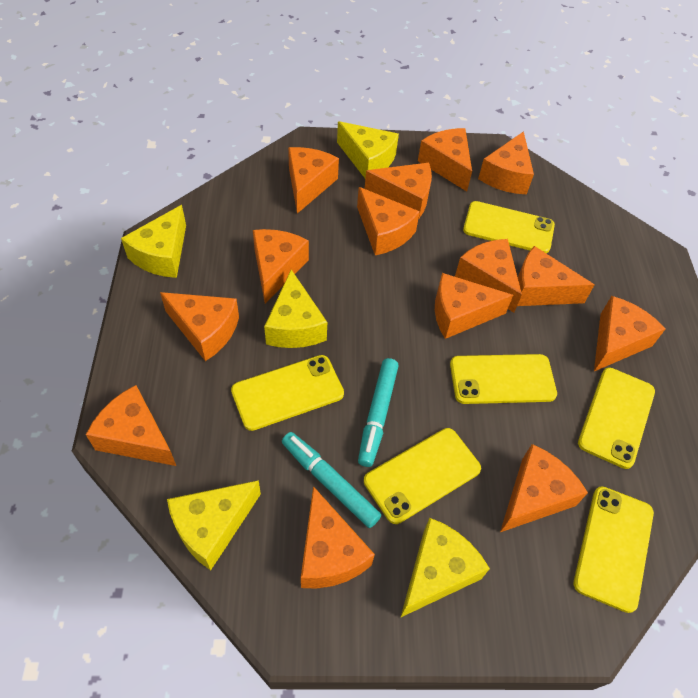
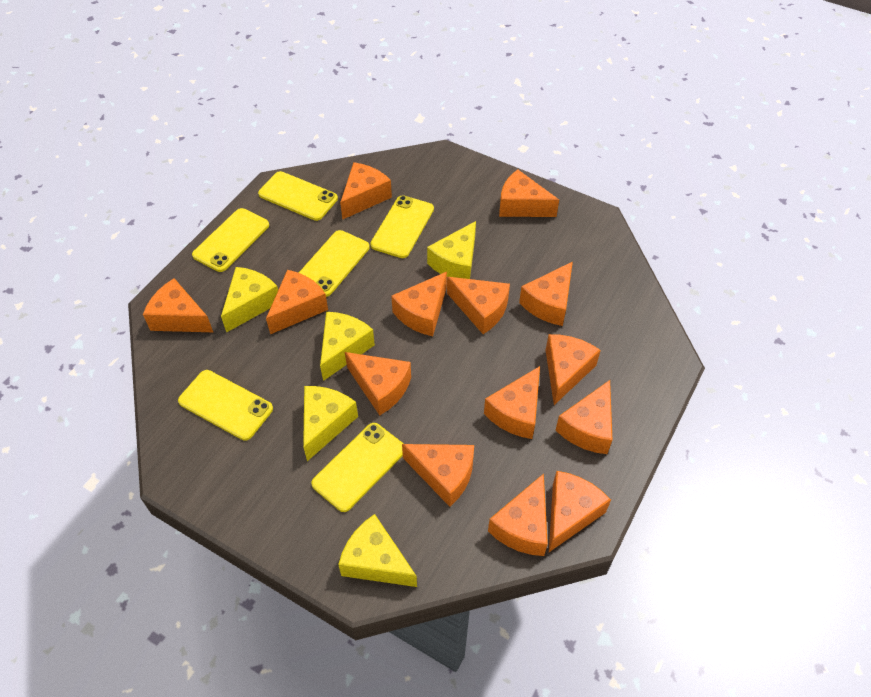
turquoise marker: [282,432,381,528] [358,358,399,467] = 2 -> none = 0

